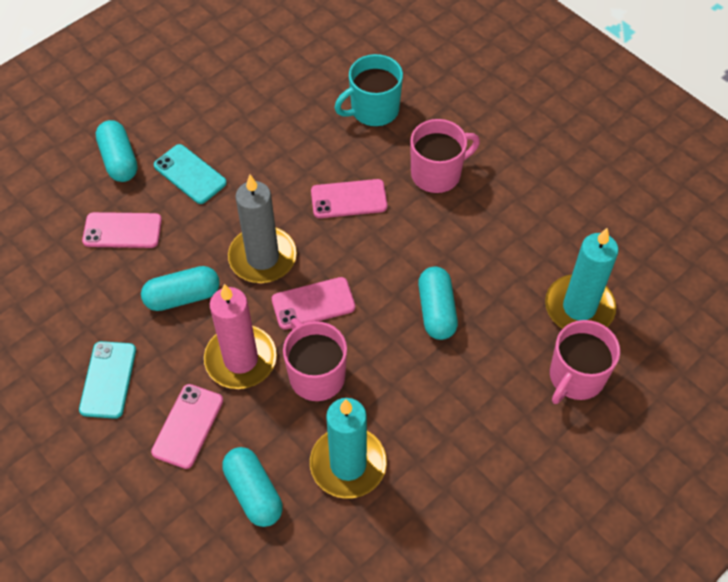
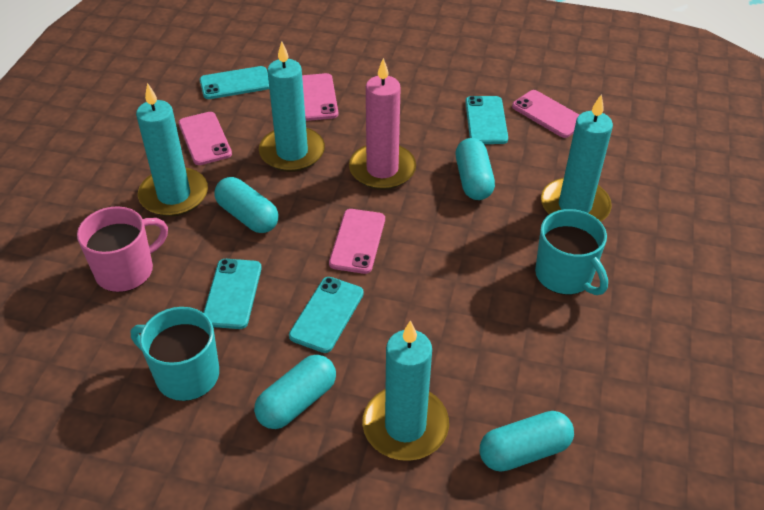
grey candle: [228,175,297,283] = 1 -> none = 0
pink mug: [283,318,347,401] [410,119,480,193] [550,320,620,404] = 3 -> [77,206,168,292] = 1
turquoise candle: [310,398,387,499] [545,228,619,329] = 2 -> [136,83,208,217] [259,41,325,172] [362,320,449,461] [541,94,613,222] = 4
turquoise mug: [334,54,403,127] = 1 -> [131,307,219,401] [535,209,608,295] = 2
turquoise phone: [79,341,136,419] [154,144,227,204] = 2 -> [200,66,269,99] [203,259,262,329] [289,277,364,353] [465,96,508,144] = 4

